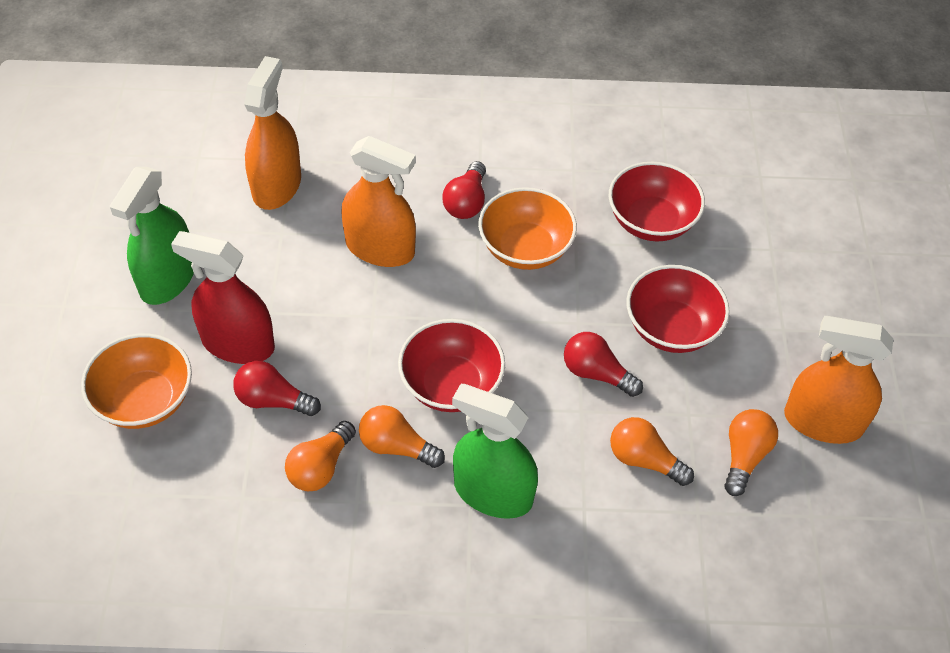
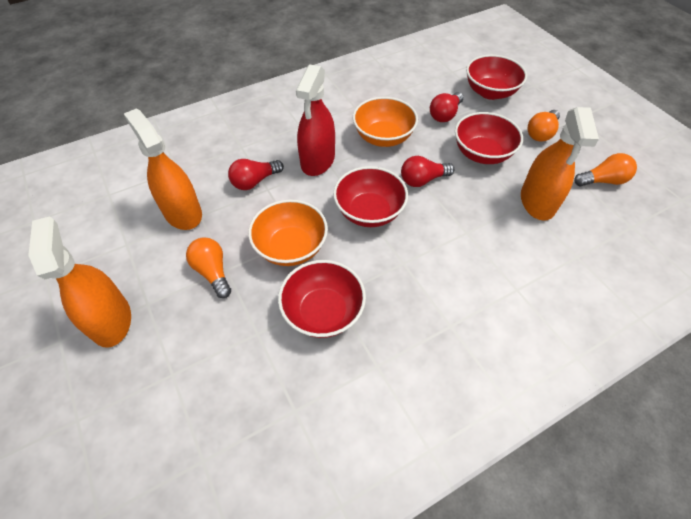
green spray bottle: [110,167,194,305] [452,384,538,519] = 2 -> none = 0
orange light bulb: [285,421,356,491] [359,405,445,468] [610,417,694,486] [724,409,778,496] = 4 -> [186,238,231,298] [528,110,560,142] [574,153,637,186] = 3
red bowl: [398,319,505,412] [609,162,705,242] [626,265,730,353] = 3 -> [278,260,366,338] [333,166,408,227] [455,112,523,164] [466,55,527,100] = 4

